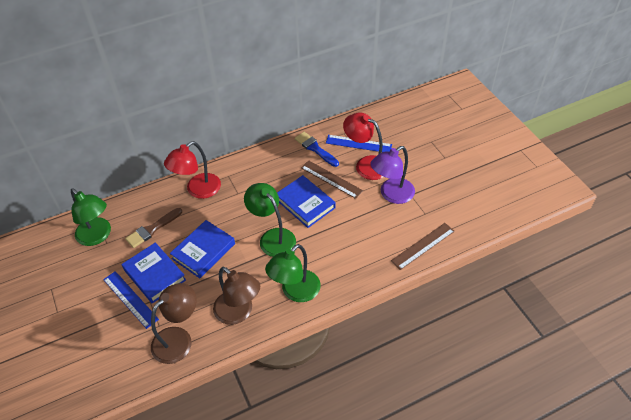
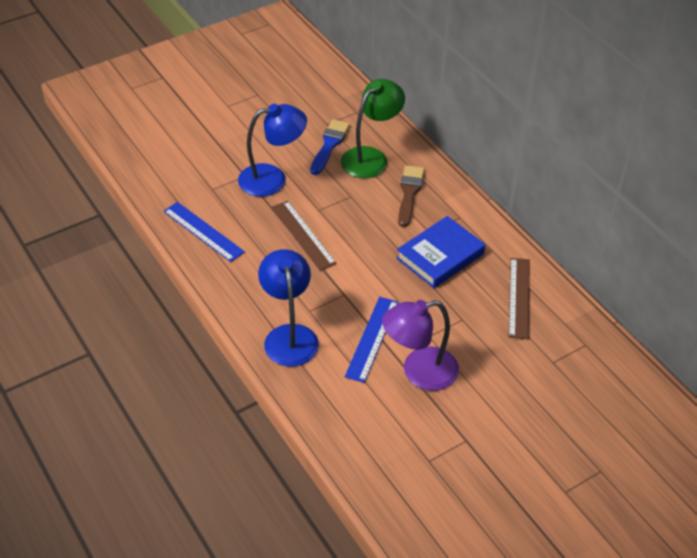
blue book: [122,243,186,304] [170,220,235,278] [277,175,336,228] = 3 -> [396,216,485,288] = 1
blue lamp: none = 0 -> [238,104,307,197] [258,249,319,367] = 2
brown lamp: [151,283,197,364] [213,267,260,325] = 2 -> none = 0
green lamp: [71,188,111,246] [244,183,296,257] [265,244,320,302] = 3 -> [341,79,405,178] = 1
red lamp: [164,141,221,199] [343,113,383,180] = 2 -> none = 0

